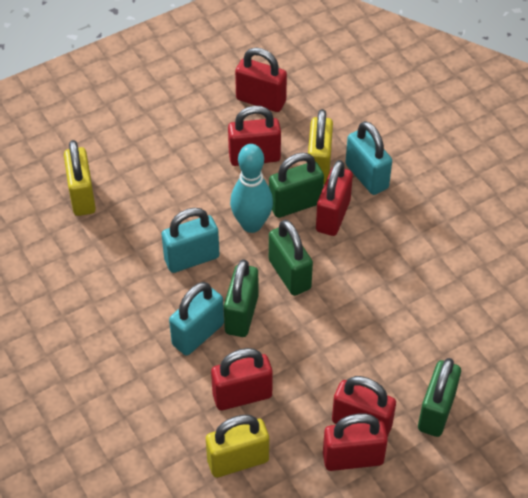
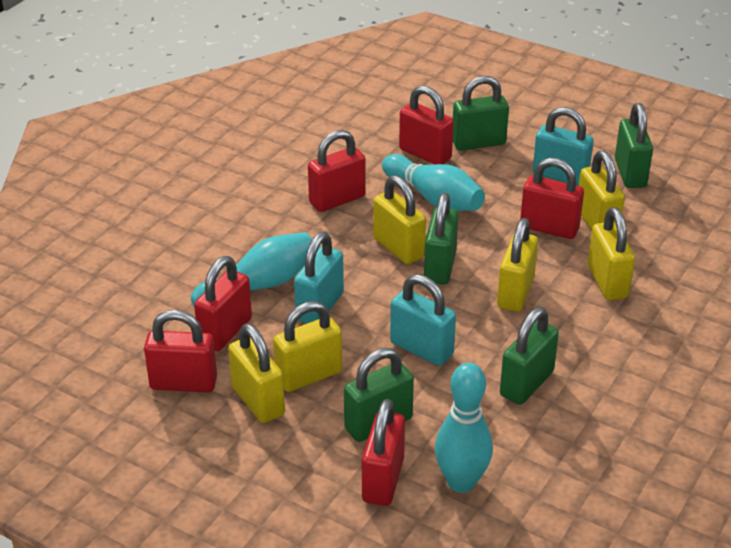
green padlock: [224,259,258,337] [269,153,324,218] [269,220,313,296] [418,358,461,437] = 4 -> [344,348,414,442] [424,193,458,285] [453,76,509,151] [500,307,559,405] [615,103,653,188] = 5
turquoise bowling pin: [230,144,273,233] = 1 -> [191,232,312,306] [382,154,485,211] [435,363,493,493] = 3
yellow padlock: [64,140,96,216] [206,415,269,478] [308,109,333,184] = 3 -> [228,324,285,423] [273,301,342,392] [373,175,426,264] [497,218,538,312] [579,150,625,230] [588,207,635,300] = 6

